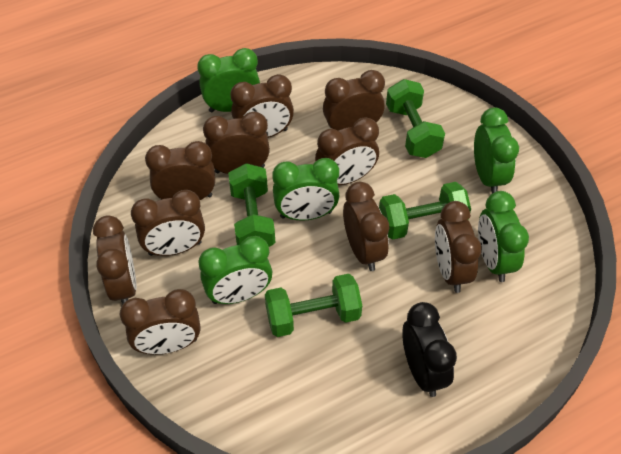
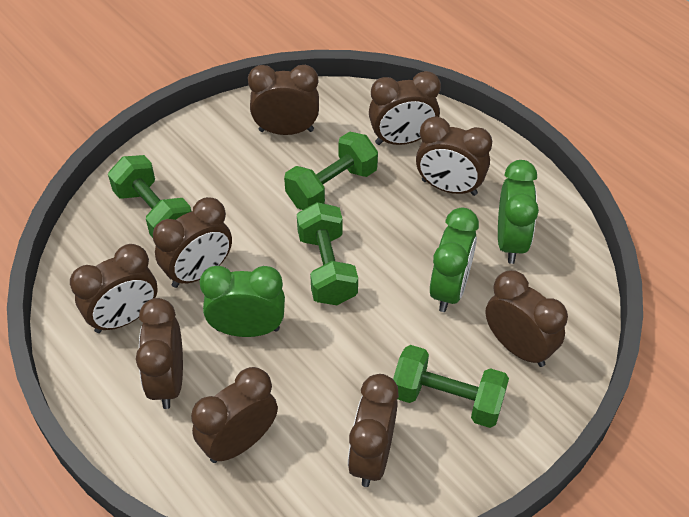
black clock: [402,302,457,397] = 1 -> none = 0
brown clock: [93,215,137,305] [120,289,201,355] [131,190,205,256] [145,141,215,200] [203,112,270,174] [230,74,294,138] [315,117,379,185] [323,70,385,131] [343,182,389,271] [435,201,482,293] = 10 -> [70,244,158,333] [136,298,183,409] [153,197,232,288] [191,367,278,463] [248,65,319,135] [348,374,399,487] [369,71,441,145] [416,116,492,196] [485,270,568,367] = 9
green clock: [197,48,260,113] [198,236,272,304] [272,158,340,221] [474,107,519,193] [478,191,529,282] = 5 -> [200,266,285,337] [430,208,479,312] [498,160,539,264] = 3

